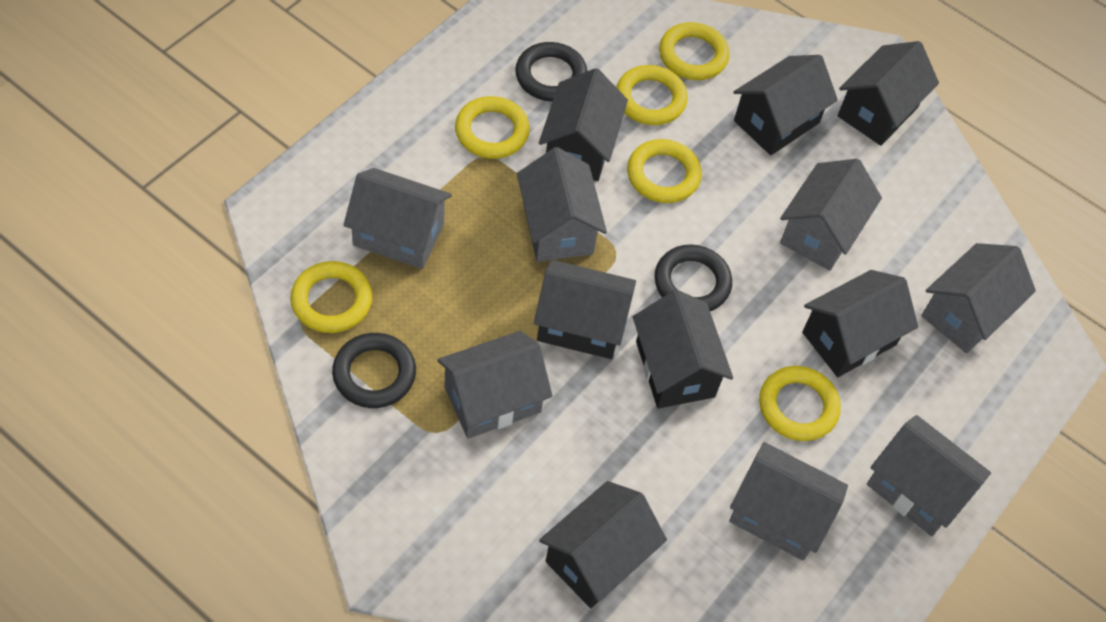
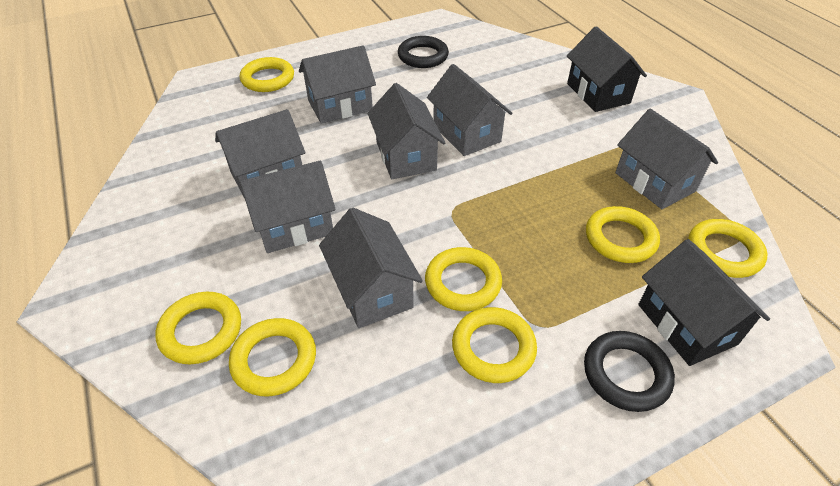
black house: [534,260,636,359] [539,68,628,181] [539,481,667,608] [633,290,733,409] [733,55,838,155] [802,270,918,377] [838,41,939,146] = 7 -> [567,26,647,112] [638,239,770,366] = 2
black ring: [332,333,416,408] [515,42,587,102] [655,244,732,312] = 3 -> [398,36,449,68] [584,331,675,412] = 2
yellow ring: [290,261,372,333] [455,96,530,159] [616,65,688,125] [627,139,702,203] [659,22,730,80] [759,366,841,441] = 6 -> [155,292,241,364] [229,318,316,397] [240,57,294,92] [425,247,502,311] [452,307,537,383] [586,206,660,263] [689,219,767,278] = 7

